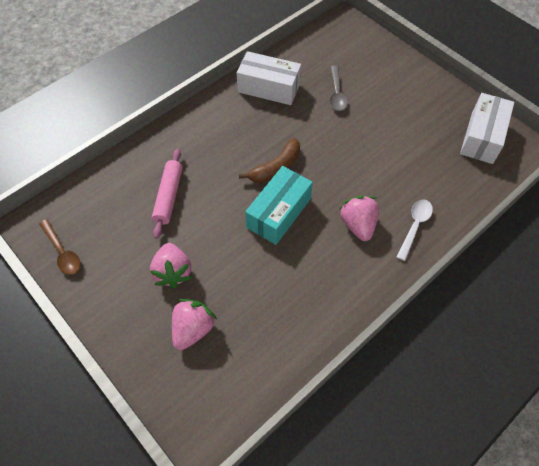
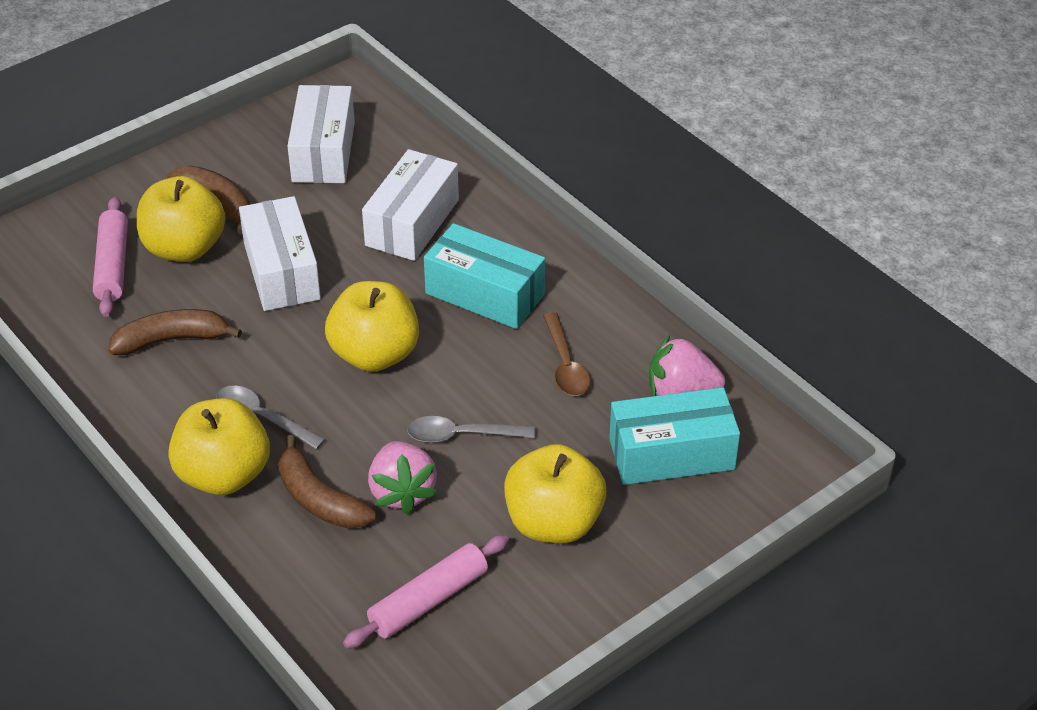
brown banana: [239,138,300,183] = 1 -> [108,309,242,355] [168,166,250,235] [278,435,376,529] = 3
grey spoon: [330,66,348,111] = 1 -> [216,386,326,449] [407,416,535,443] = 2
pink rolling pin: [152,149,183,239] = 1 -> [93,197,128,317] [343,535,509,649] = 2
pink strawberry: [150,243,192,288] [172,299,217,350] [339,196,379,241] = 3 -> [368,441,438,515] [649,335,725,396] = 2
turquoise box: [245,166,313,245] = 1 -> [424,223,545,329] [609,387,740,485] = 2
white box: [236,51,301,105] [460,93,514,164] = 2 -> [239,196,321,311] [287,85,355,183] [362,149,459,261] = 3
white spoon: [397,199,433,261] = 1 -> none = 0
yellow apple: none = 0 -> [137,176,226,262] [168,398,270,495] [325,281,419,372] [504,444,607,543] = 4

